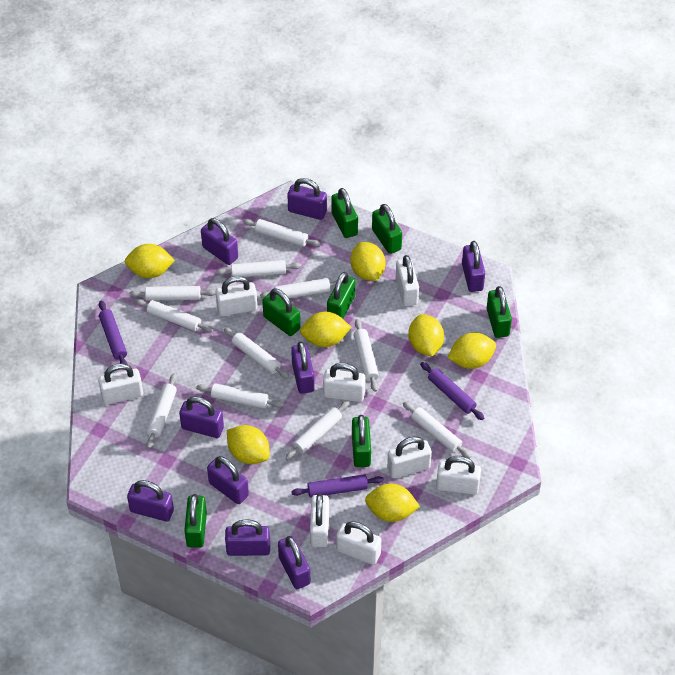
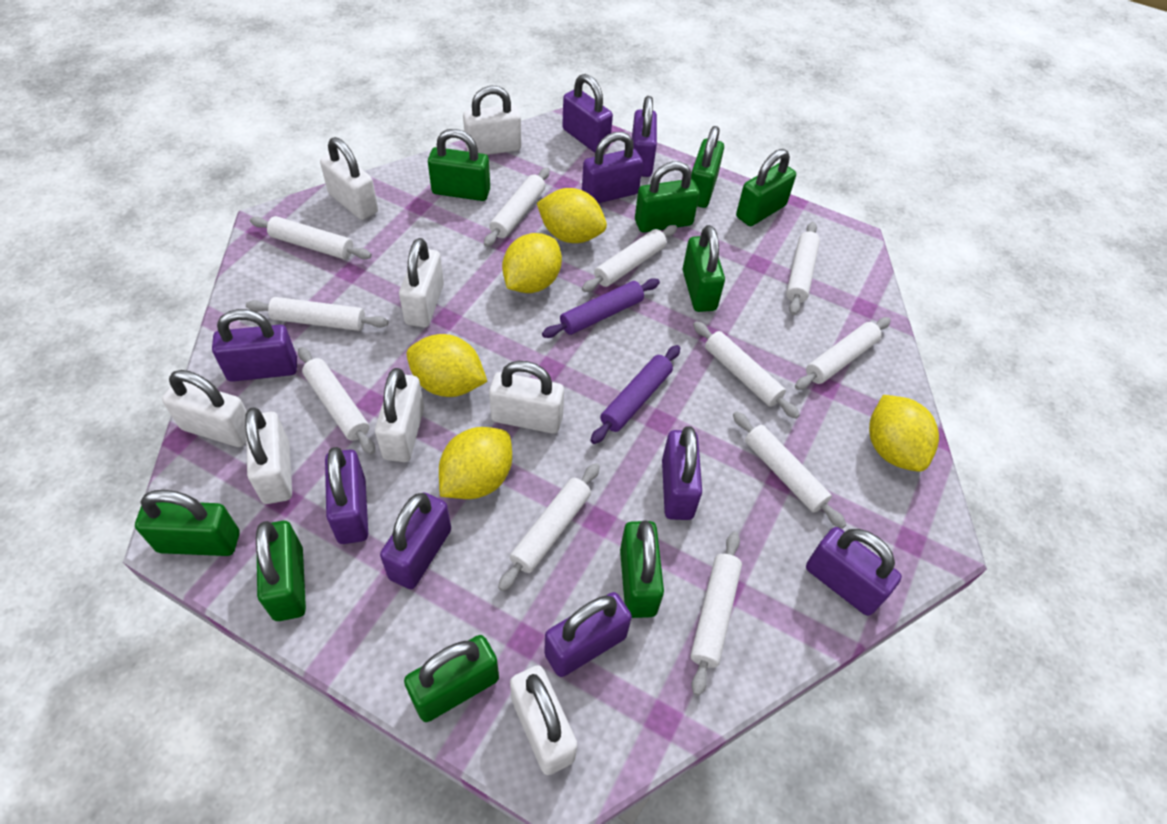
green padlock: [184,494,207,548] [262,289,300,336] [327,272,355,319] [332,188,358,238] [352,415,371,467] [372,204,402,254] [487,286,512,338] = 7 -> [135,490,239,556] [256,521,306,621] [404,635,499,722] [428,129,490,201] [620,521,664,618] [635,161,700,232] [683,225,725,312] [691,126,724,208] [736,149,796,226] = 9
purple rolling pin: [99,301,127,364] [291,474,384,498] [420,362,484,420] = 3 -> [542,278,660,338] [590,345,680,444] = 2
yellow lemon: [124,244,175,278] [227,425,270,464] [300,312,351,347] [351,242,386,281] [365,484,420,522] [408,314,444,356] [447,333,496,369] = 7 -> [406,334,487,397] [439,427,512,499] [502,233,562,293] [537,188,607,243] [869,395,939,472] = 5

